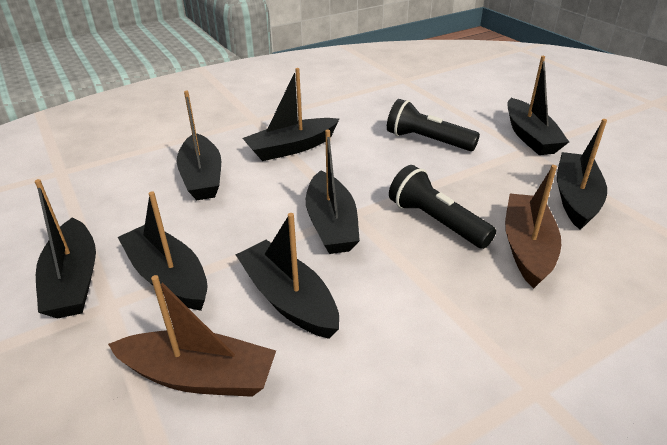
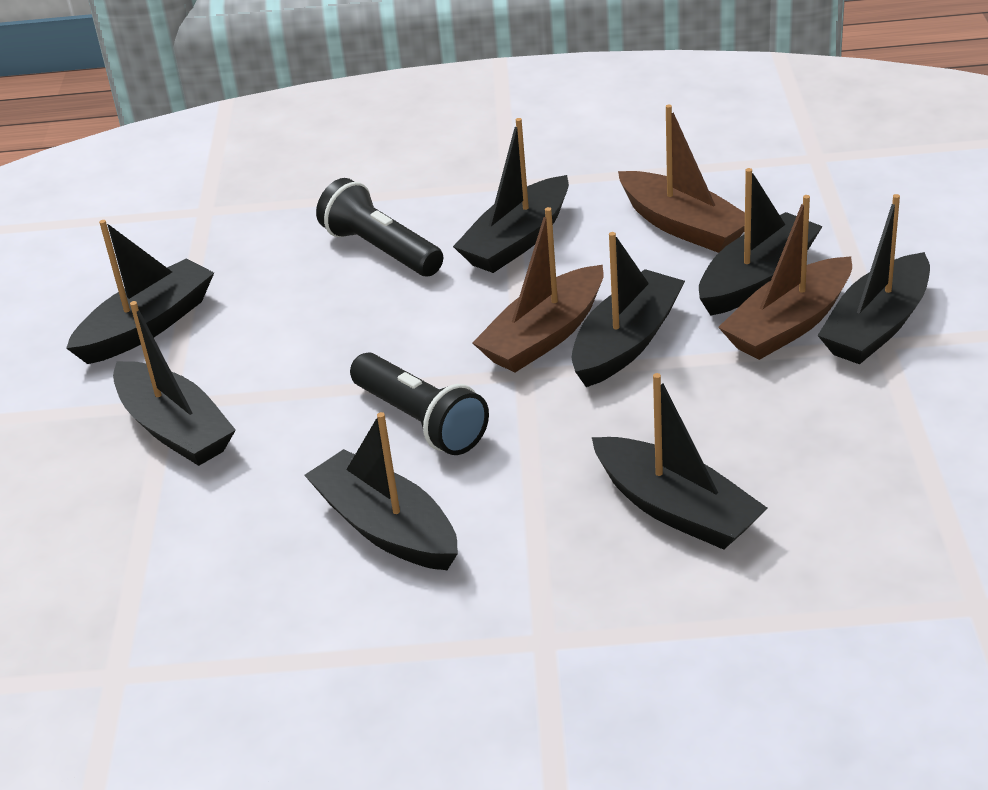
brown boat: [108,275,276,397] [505,165,561,289] = 2 -> [472,207,604,372] [618,105,745,253] [718,195,852,360] = 3

